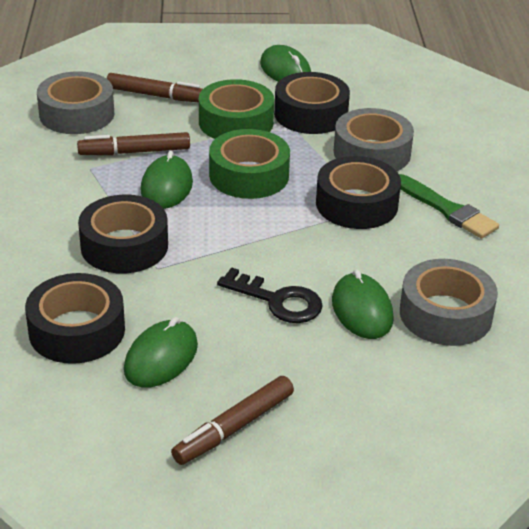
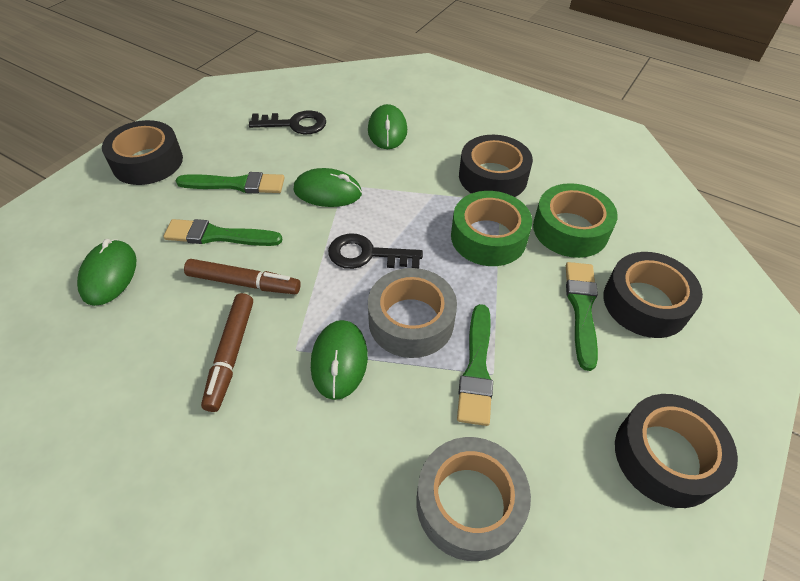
black key: [217,267,323,323] = 1 -> [249,110,326,134] [328,233,423,269] = 2
brown marker: [77,132,190,155] [106,73,203,102] [171,376,294,465] = 3 -> [184,259,301,294] [201,293,253,412] = 2
green brush: [399,174,499,239] = 1 -> [163,219,282,246] [176,172,285,194] [457,304,493,426] [566,262,598,371] = 4
grey tape: [37,71,114,134] [334,108,414,171] [400,259,498,346] = 3 -> [368,268,457,358] [417,437,531,561] = 2

